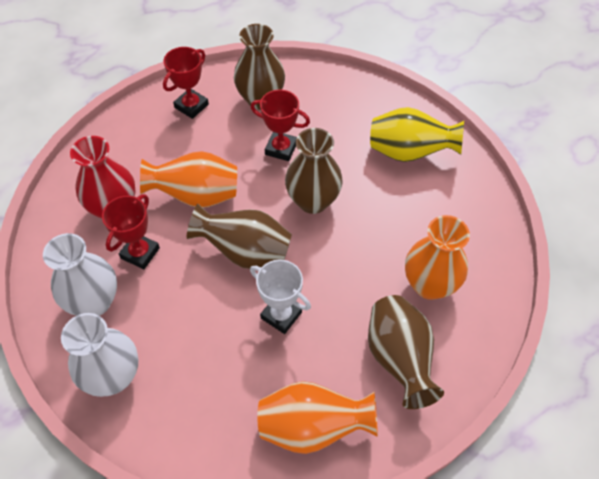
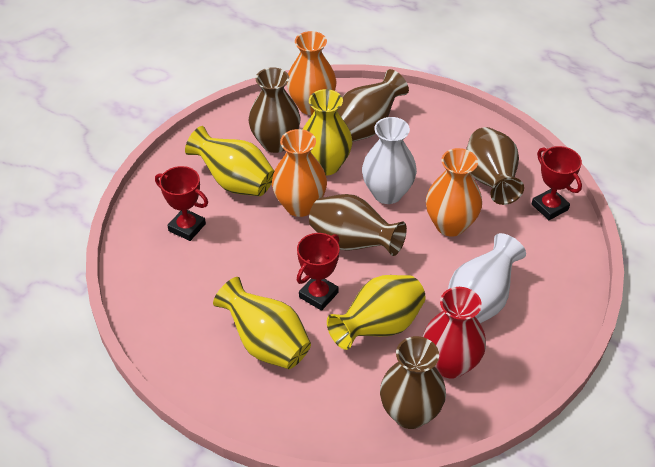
brown vase: [187,204,292,269] [234,24,285,110] [285,128,343,214] [368,295,444,409] = 4 -> [248,67,301,153] [309,194,407,256] [337,69,409,142] [380,336,446,429] [466,127,524,205] = 5
white trophy: [250,260,311,334] = 1 -> none = 0
yellow vase: [370,107,464,162] = 1 -> [185,126,274,196] [213,277,311,369] [303,89,352,175] [327,275,426,350] = 4

